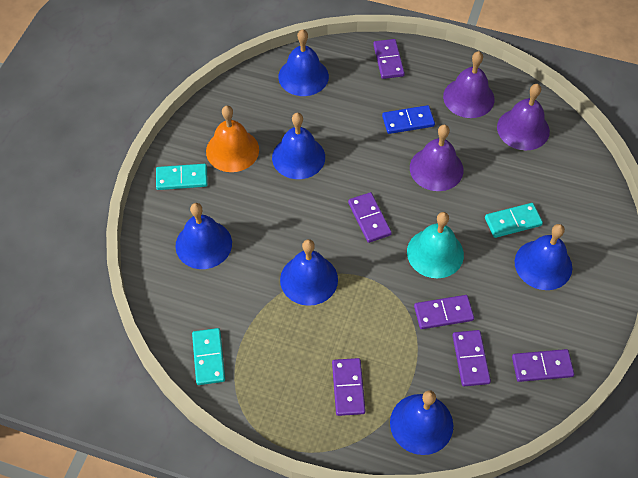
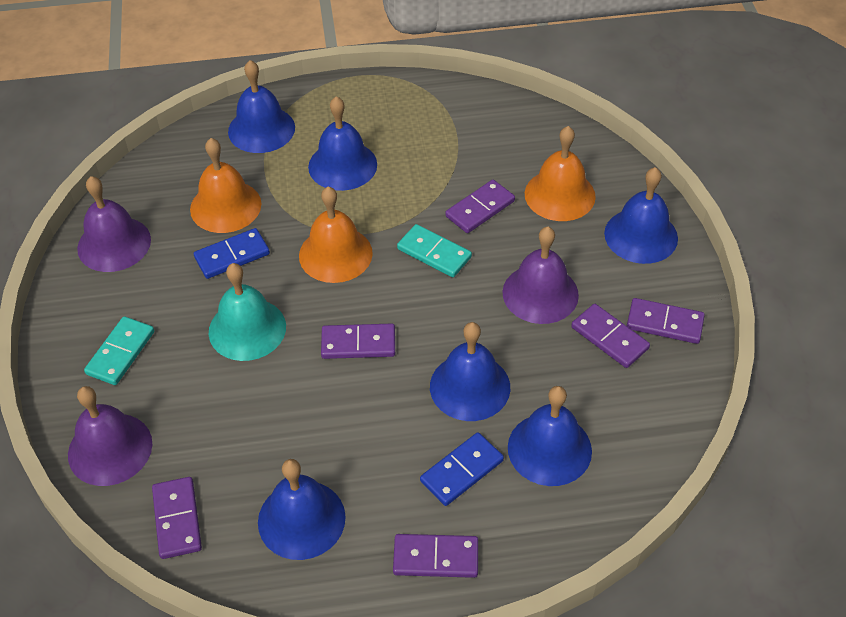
blue domino: [382,105,435,134] = 1 -> [194,228,270,279] [420,432,504,506] = 2
orange bell: [206,106,259,172] = 1 -> [190,138,261,233] [299,187,373,283] [525,126,596,221] = 3
turquoise domino: [156,164,208,190] [192,328,225,385] [485,203,543,238] = 3 -> [84,316,154,385] [397,224,472,277] = 2

